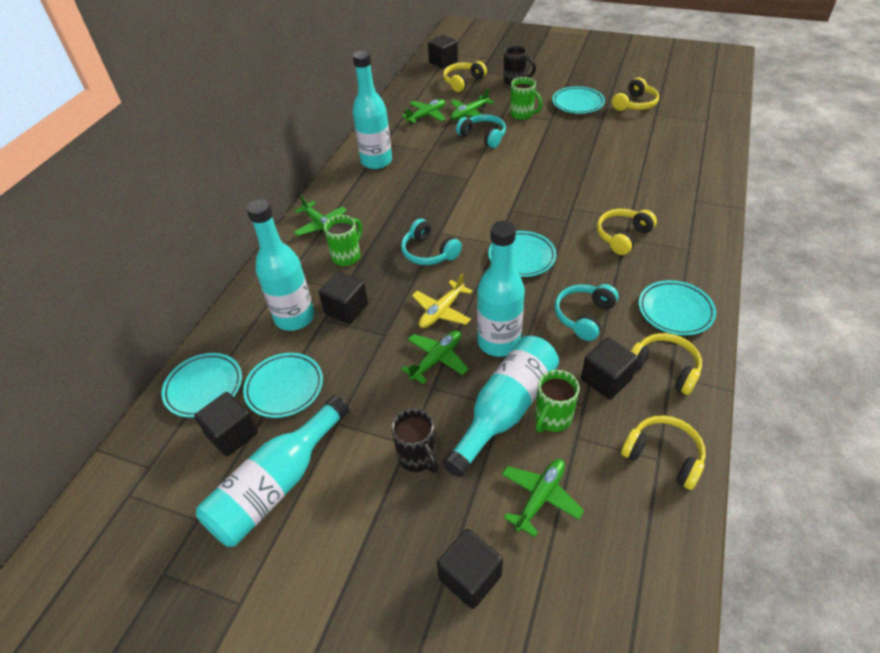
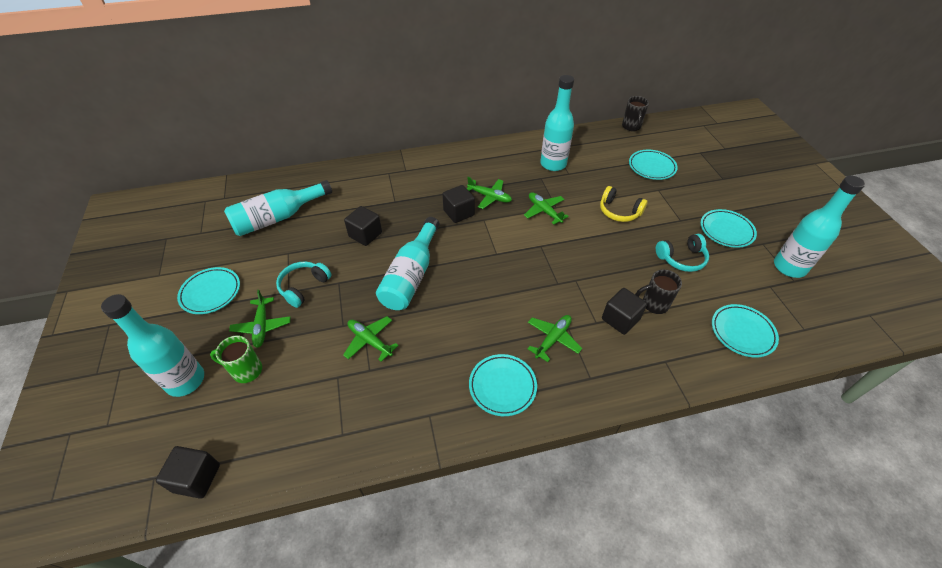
black cube: [195,392,258,456] [319,272,368,324] [428,35,458,68] [437,529,503,609] [581,338,638,399] = 5 -> [156,446,220,499] [344,206,382,246] [442,185,475,223] [602,288,647,335] = 4
green mug: [324,215,362,266] [510,77,543,120] [535,370,580,433] = 3 -> [210,336,262,383] = 1
turquoise headphones: [401,219,462,265] [456,114,506,148] [555,284,619,341] = 3 -> [276,261,332,308] [656,234,709,272] = 2
yellow headphones: [443,61,487,92] [597,209,657,255] [612,77,659,111] [621,415,706,490] [631,333,702,395] = 5 -> [600,186,648,222] = 1
yellow plane: [412,273,472,328] = 1 -> none = 0

